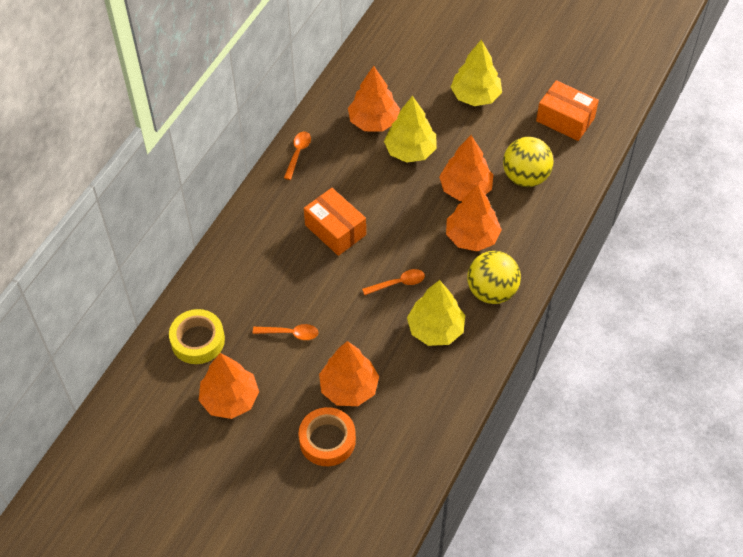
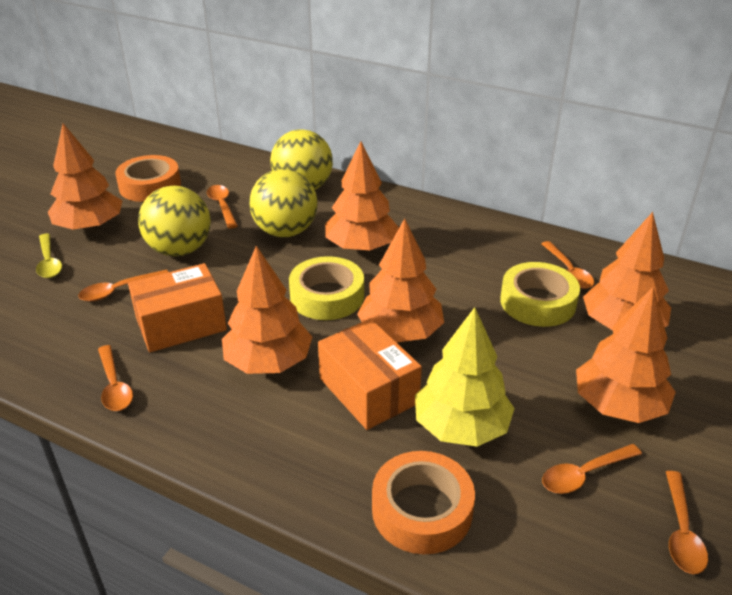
orange spoon: [253,324,318,340] [284,131,311,180] [362,269,425,295] = 3 -> [78,270,168,301] [98,345,133,411] [207,185,238,229] [541,241,594,289] [542,444,642,494] [666,471,708,574] = 6
orange tape: [298,407,356,466] = 1 -> [115,155,181,202] [372,451,475,554] = 2
orange tree: [199,353,259,419] [319,341,379,406] [348,66,400,132] [439,135,493,201] [446,185,502,251] = 5 -> [48,123,122,231] [222,246,312,374] [325,142,399,252] [357,218,444,342] [576,286,676,423] [583,212,671,331] = 6
yellow ball: [467,251,521,304] [503,137,554,187] = 2 -> [138,186,211,256] [249,169,318,237] [270,129,333,190] = 3
yellow spoon: none = 0 -> [36,233,62,278] = 1
yellow tape: [169,309,225,364] = 1 -> [289,256,364,320] [500,262,580,327] = 2
yellow tree: [384,96,437,163] [407,280,465,346] [451,40,502,106] = 3 -> [415,307,515,447] = 1

